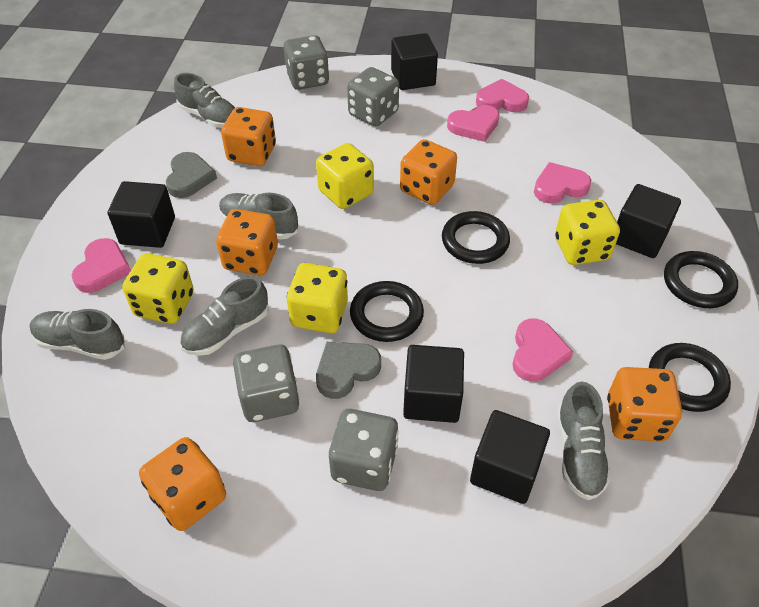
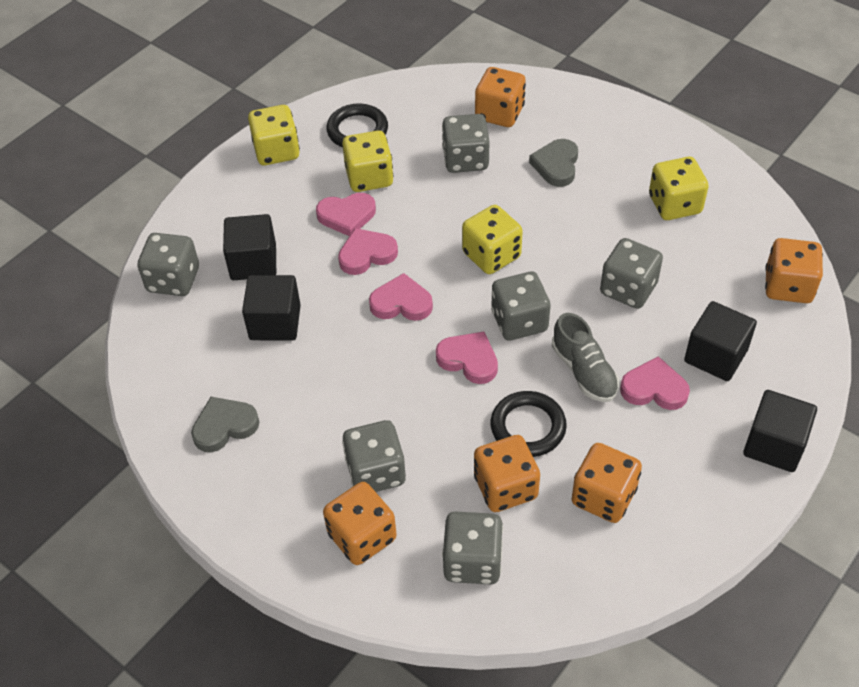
black cube: [108,181,175,248] [391,33,438,90] [403,345,464,423] [470,410,550,504] [616,184,681,258] = 5 -> [223,214,276,280] [242,275,301,341] [684,301,757,381] [743,390,817,472] = 4
black ring: [350,281,424,342] [442,211,510,264] [649,343,731,412] [664,251,738,308] = 4 -> [326,103,388,147] [491,391,567,457] = 2
grey dice: [233,344,300,422] [283,35,329,90] [329,409,399,491] [347,67,399,126] = 4 -> [138,233,199,296] [342,420,406,492] [442,114,489,173] [442,512,503,585] [491,272,551,340] [600,238,663,309] = 6
grey shoe: [30,309,125,360] [174,73,235,128] [180,276,269,356] [219,193,298,240] [557,382,611,500] = 5 -> [552,313,619,402] = 1

